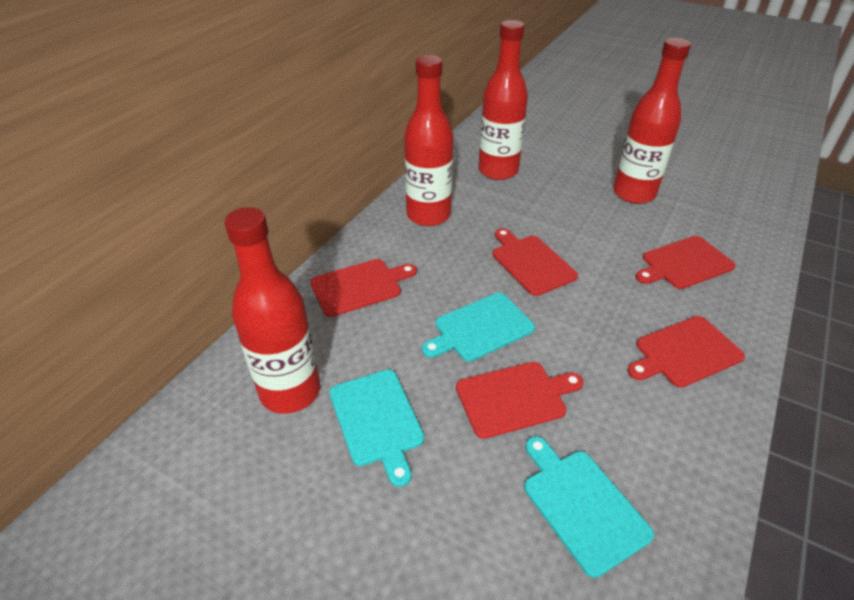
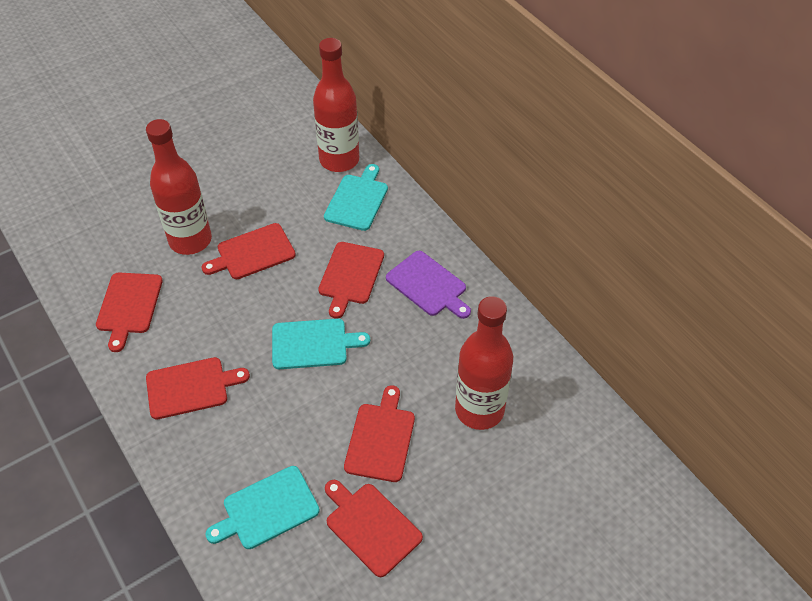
purple cutting board: none = 0 -> [386,251,471,319] = 1
red bottle: [224,207,320,414] [404,55,453,226] [479,20,528,180] [613,38,691,204] = 4 -> [146,119,212,255] [313,38,359,172] [455,296,513,430] = 3
red cutting board: [310,259,417,317] [456,362,584,439] [492,228,578,296] [627,316,745,388] [636,236,736,289] = 5 -> [96,272,163,352] [146,357,250,419] [202,223,296,279] [318,242,384,319] [325,480,423,577] [344,385,415,482] = 6

